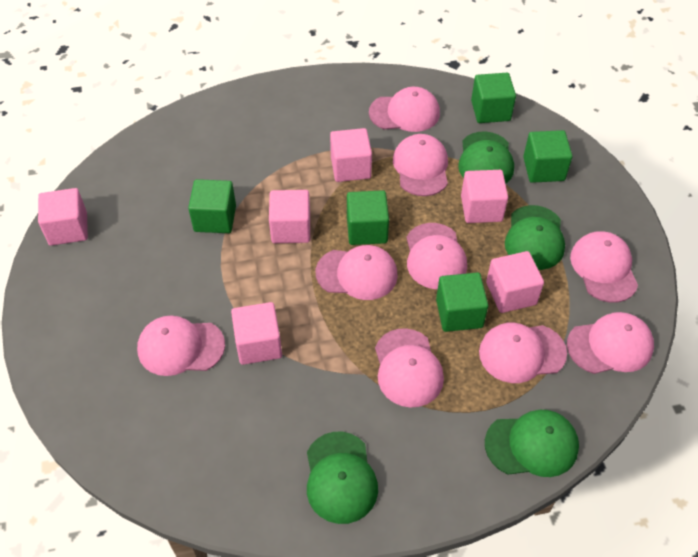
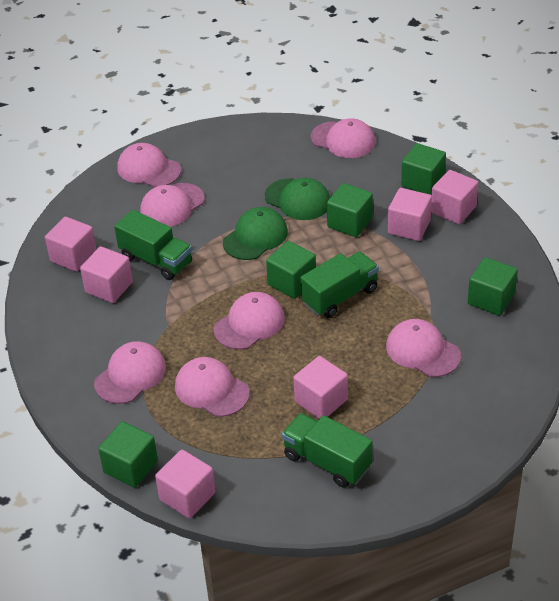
green cap: [307,432,378,524] [458,131,514,184] [485,410,579,477] [505,205,565,270] = 4 -> [223,207,288,260] [265,178,330,220] = 2
green truck: none = 0 -> [114,210,192,280] [282,413,373,488] [300,252,379,318] = 3
pink cap: [137,316,225,376] [316,245,398,300] [369,87,440,132] [375,328,444,407] [393,134,448,196] [406,223,467,289] [479,323,567,383] [567,312,654,374] [570,231,638,303] = 9 -> [94,341,166,404] [117,143,181,188] [140,183,205,227] [175,357,249,417] [214,292,285,350] [311,118,375,158] [386,319,461,377] = 7

